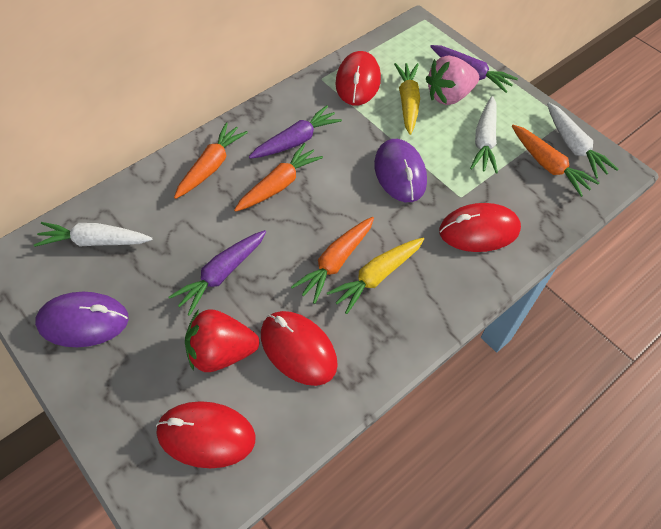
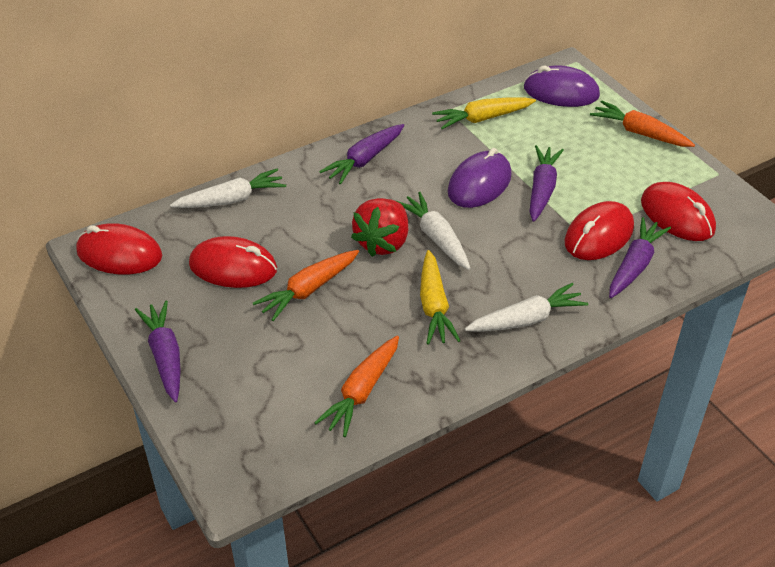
orange carrot: [174,122,248,199] [234,143,323,212] [291,217,374,304] [512,125,599,197] = 4 -> [253,250,359,321] [314,336,399,437] [590,101,695,147] = 3
pink strawberry: [426,55,479,105] = 1 -> none = 0
purple carrot: [169,230,266,316] [249,105,342,159] [430,45,518,93] = 3 -> [135,301,181,402] [319,124,404,185] [529,145,564,222] [609,217,671,298] = 4

